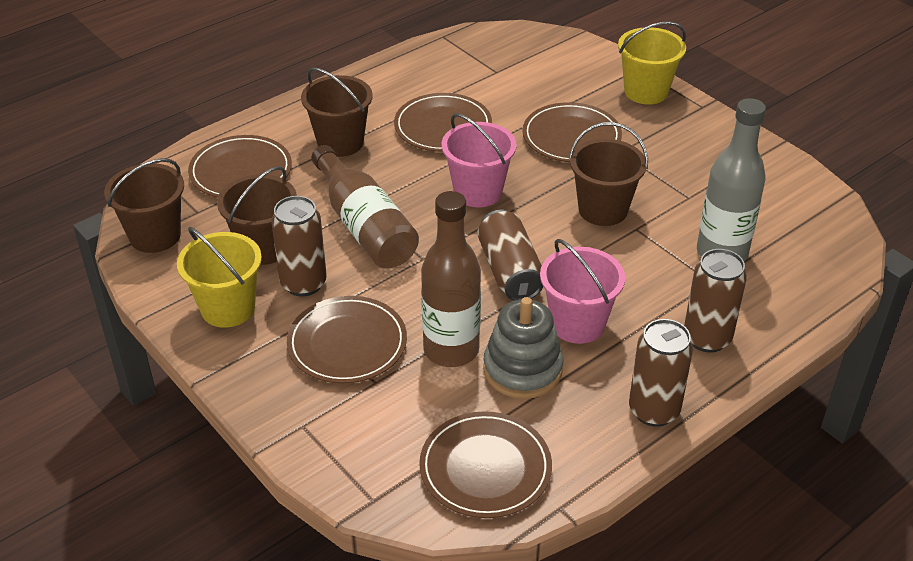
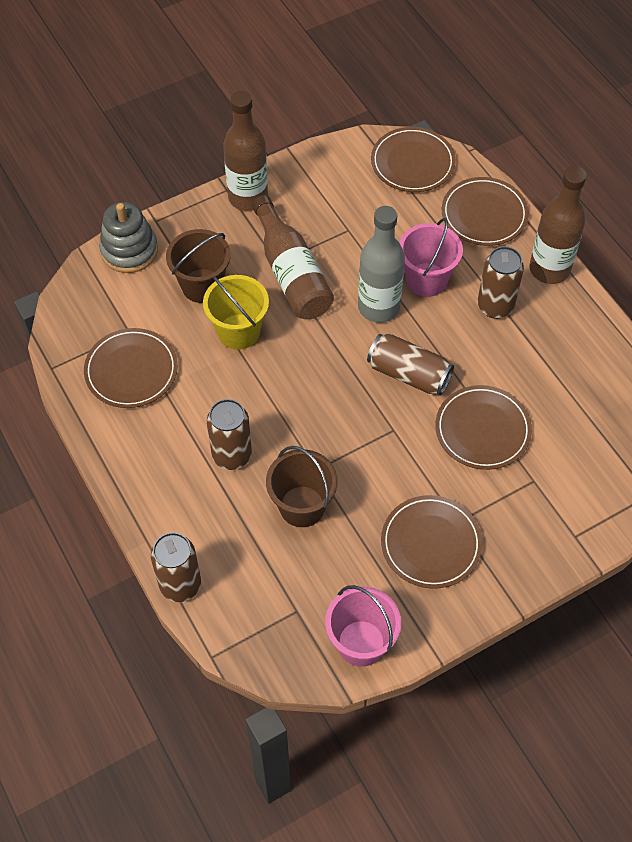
brown bottle: [311,145,419,268] [421,191,481,367] = 2 -> [223,91,268,211] [252,195,334,319] [529,166,587,284] = 3
brown bucket: [104,158,184,253] [217,166,297,265] [301,67,373,157] [569,122,648,226] = 4 -> [166,229,231,303] [266,446,338,527] = 2
yellow bucket: [177,227,262,328] [618,21,686,104] = 2 -> [203,275,269,350] = 1

